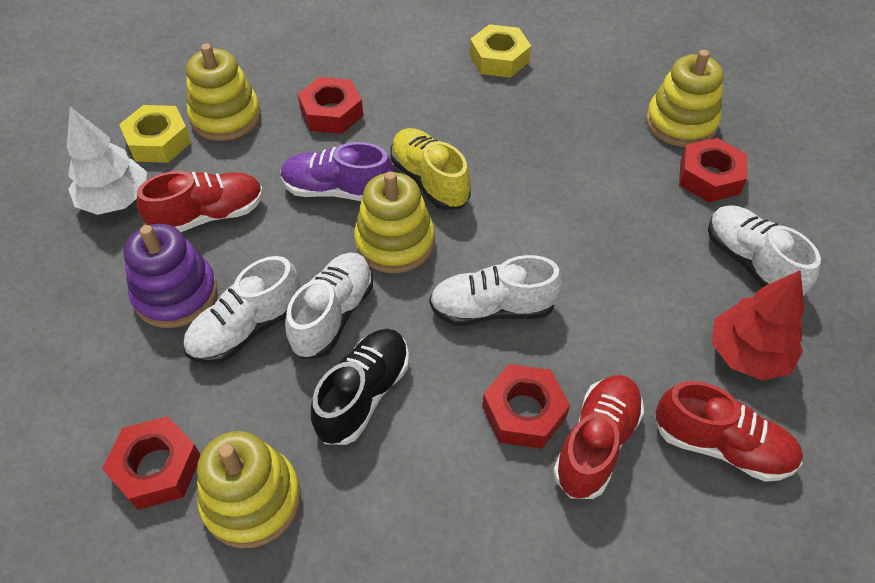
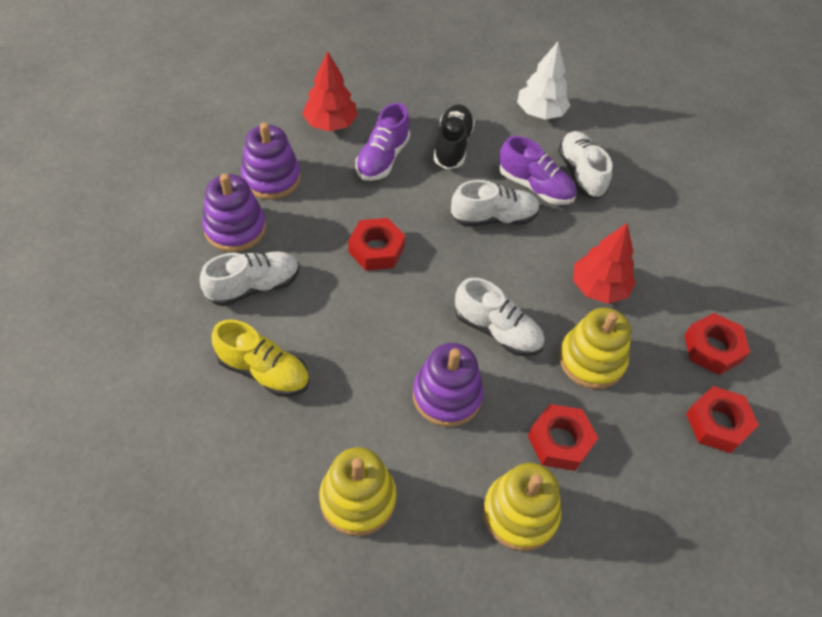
purple shoe: [281,142,394,201] = 1 -> [355,103,410,181] [499,136,577,205] = 2
purple stacking toy: [123,224,218,328] = 1 -> [202,174,266,252] [241,123,301,200] [413,343,484,427] = 3
red shoe: [137,171,263,232] [553,375,644,499] [655,381,803,482] = 3 -> none = 0
red tree: [712,270,805,380] = 1 -> [302,51,358,131] [573,223,636,304] = 2
yellow nut: [119,105,191,163] [470,24,531,78] = 2 -> none = 0
yellow stacking toy: [186,44,261,141] [197,431,301,548] [354,171,435,273] [646,50,724,147] = 4 -> [319,447,397,536] [483,463,561,551] [559,308,631,389] = 3

